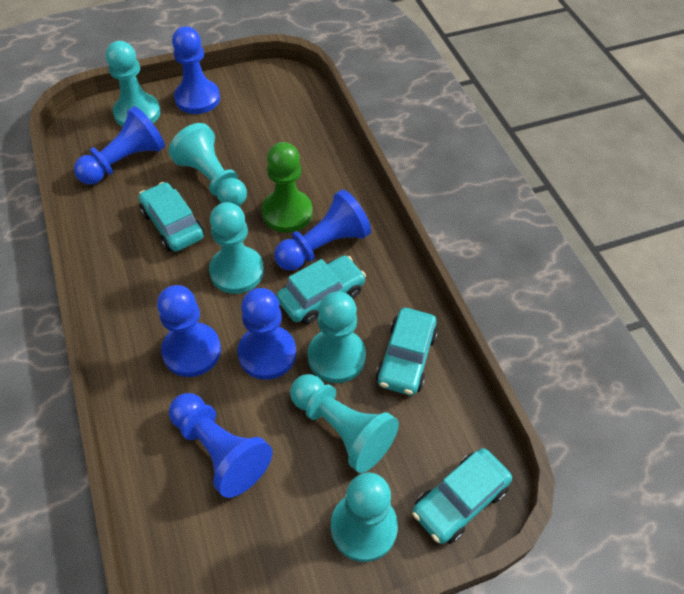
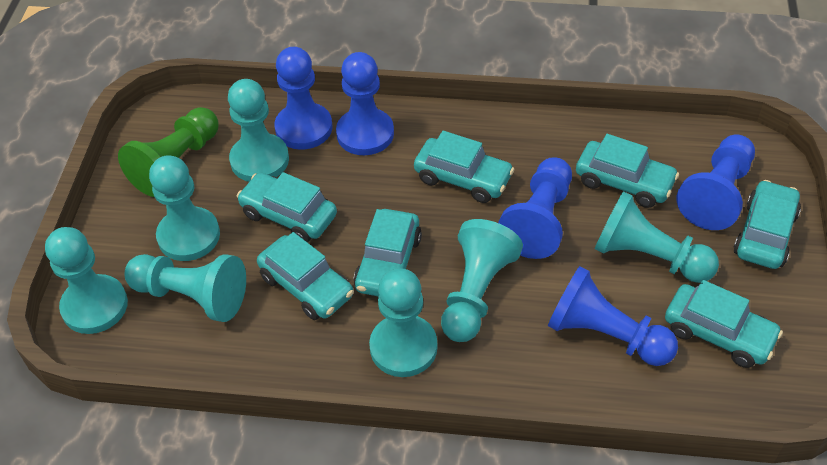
blue pawn: [74,106,165,184] [157,285,221,377] [169,393,272,498] [172,26,220,114] [238,288,296,380] [274,189,371,271] = 6 -> [274,47,332,150] [336,52,394,155] [498,157,572,259] [548,266,678,366] [677,135,755,230] = 5
turquoise car: [139,182,204,252] [277,255,366,325] [376,308,438,395] [412,448,512,544] = 4 -> [237,172,337,242] [257,232,354,320] [354,209,422,297] [414,131,515,203] [576,134,679,208] [665,280,783,368] [734,180,801,269] = 7
turquoise pawn: [106,41,161,127] [169,123,247,206] [209,202,264,294] [290,374,399,473] [308,292,366,383] [331,472,398,562] = 6 -> [45,227,128,334] [124,254,246,322] [149,155,220,261] [228,79,289,182] [369,268,437,377] [441,219,523,342] [595,191,719,283] = 7

